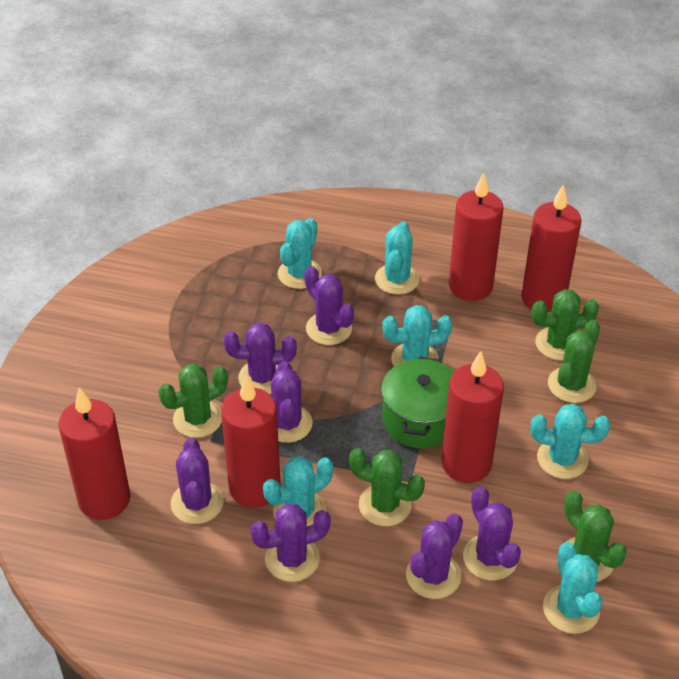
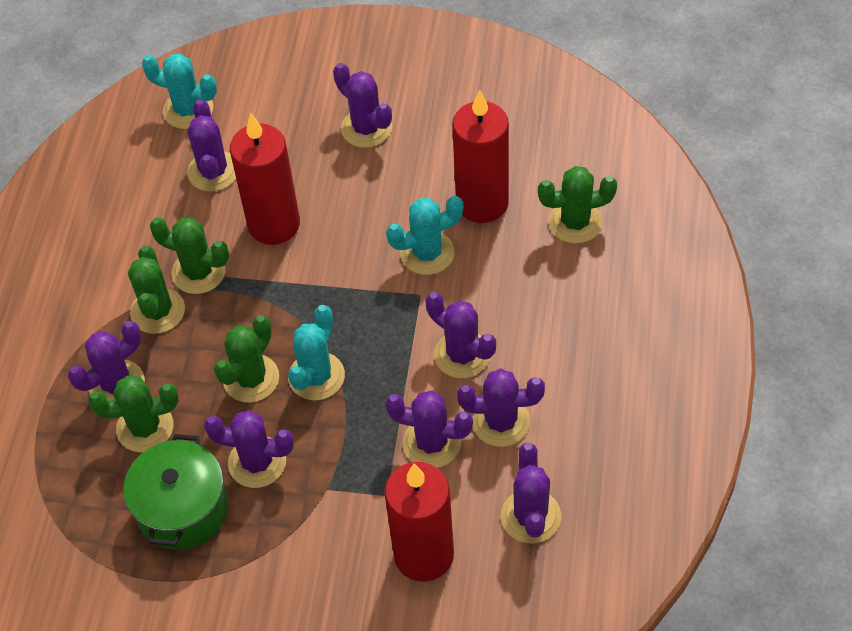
purple cactus: [171,438,224,524] [224,323,297,394] [250,504,331,582] [271,361,313,443] [304,266,354,345] [406,514,463,599] [463,486,521,581] = 7 -> [68,321,145,400] [187,99,236,192] [204,410,294,488] [333,63,392,148] [385,391,473,468] [426,292,496,378] [457,368,545,447] [501,443,561,543] = 8
red candle: [58,387,131,520] [221,375,281,508] [441,351,504,483] [449,172,503,301] [521,184,582,312] = 5 -> [230,113,300,245] [385,462,454,581] [452,89,509,223] = 3
turquoise cactus: [263,456,333,526] [278,218,322,289] [375,222,419,295] [383,305,452,367] [530,404,610,479] [543,542,602,634] = 6 -> [142,53,217,129] [288,305,345,400] [386,196,463,275] = 3

